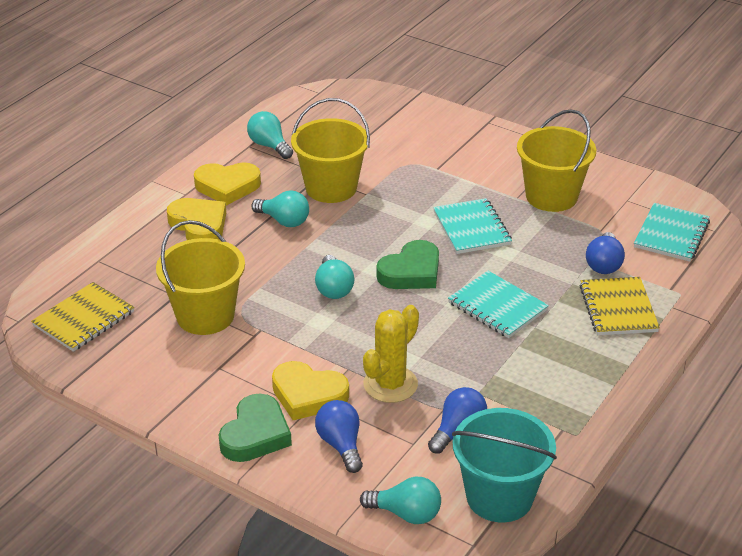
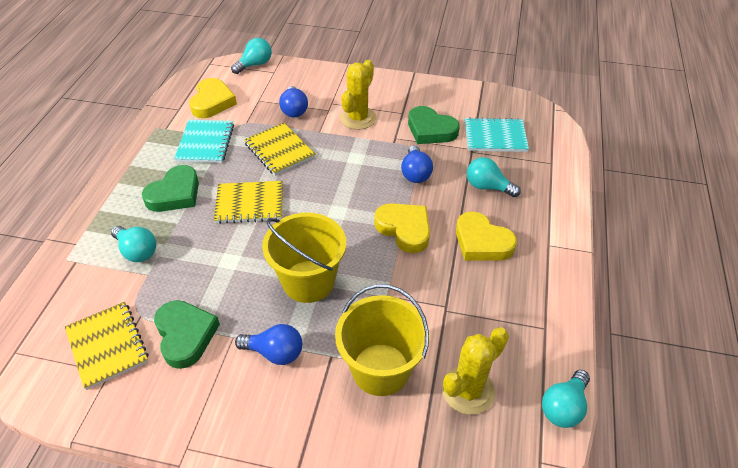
green heart: [219,394,292,462] [376,240,439,289] = 2 -> [142,165,199,212] [154,300,220,369] [408,106,460,144] = 3
turquoise bucket: [452,408,557,522] = 1 -> none = 0
turquoise notebook: [433,198,512,254] [448,271,549,338] [634,203,710,262] = 3 -> [174,120,234,163] [465,117,529,152] = 2
yellow bucket: [156,220,245,335] [291,98,370,203] [517,109,596,212] = 3 -> [262,213,346,303] [335,284,429,396] = 2
yellow cactus: [363,305,419,403] = 1 -> [340,60,376,130] [442,327,509,415] = 2
yellow notebook: [31,282,134,352] [580,277,660,335] = 2 -> [65,302,148,390] [214,181,283,224] [244,123,315,176] = 3

